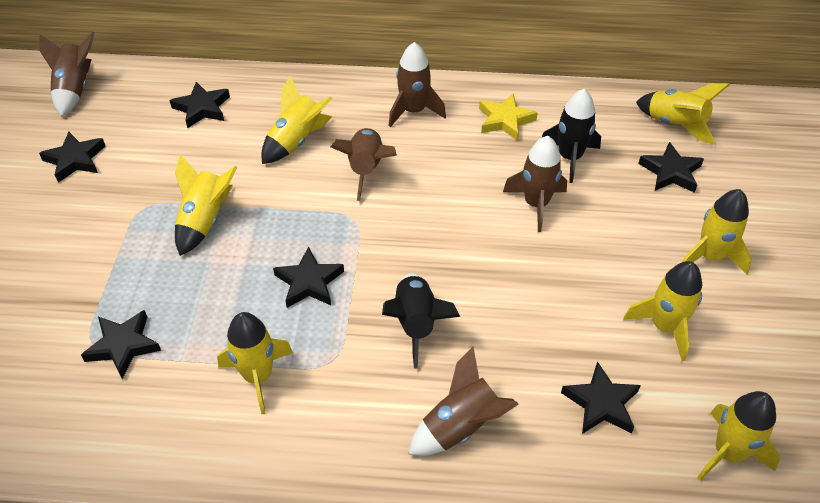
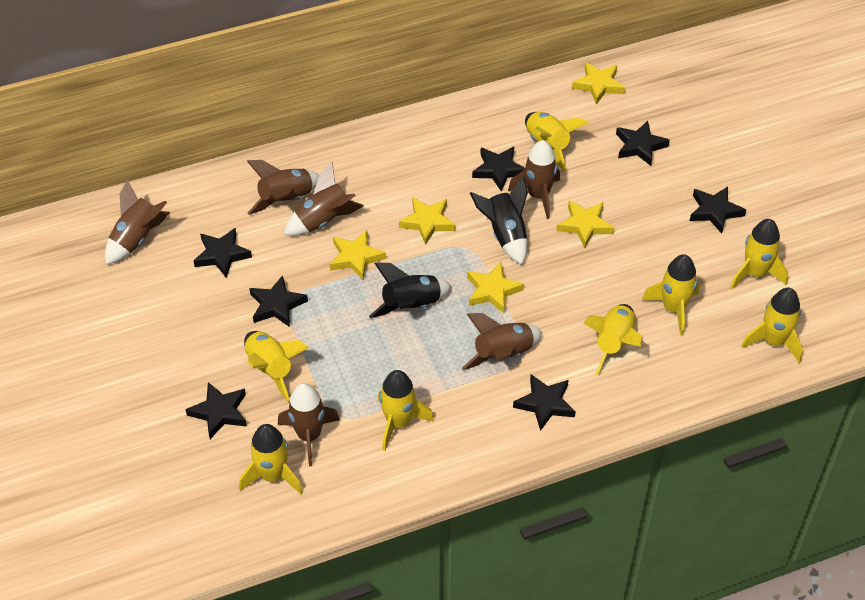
black star: [39,132,105,182] [81,310,161,379] [170,82,230,128] [273,247,344,308] [561,361,641,434] [638,142,704,193] = 6 -> [185,382,247,439] [194,228,252,278] [249,275,308,327] [472,147,525,191] [513,374,576,431] [616,121,670,166] [690,187,746,234] = 7
brown rocket: [39,32,94,117] [331,128,397,201] [389,42,446,127] [408,347,519,456] [503,136,567,232] = 5 -> [105,179,170,264] [247,160,319,215] [278,383,340,466] [284,162,364,236] [462,313,542,370] [508,140,560,219] = 6
yellow rocket: [175,154,237,256] [217,312,293,414] [261,75,332,164] [623,261,702,361] [636,83,730,145] [682,189,752,274] [697,391,781,481] = 7 -> [239,424,303,495] [244,331,310,402] [378,370,434,451] [525,112,589,171] [583,304,643,375] [642,254,699,336] [730,219,788,289] [741,288,803,363] = 8
yellow star: [479,94,538,141] = 1 -> [330,230,386,280] [399,197,456,245] [467,262,524,313] [557,201,614,248] [572,62,625,105] = 5

